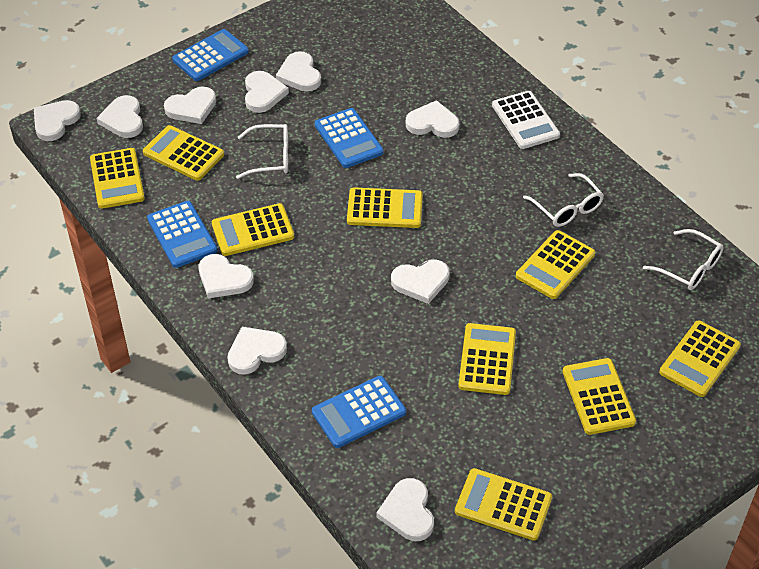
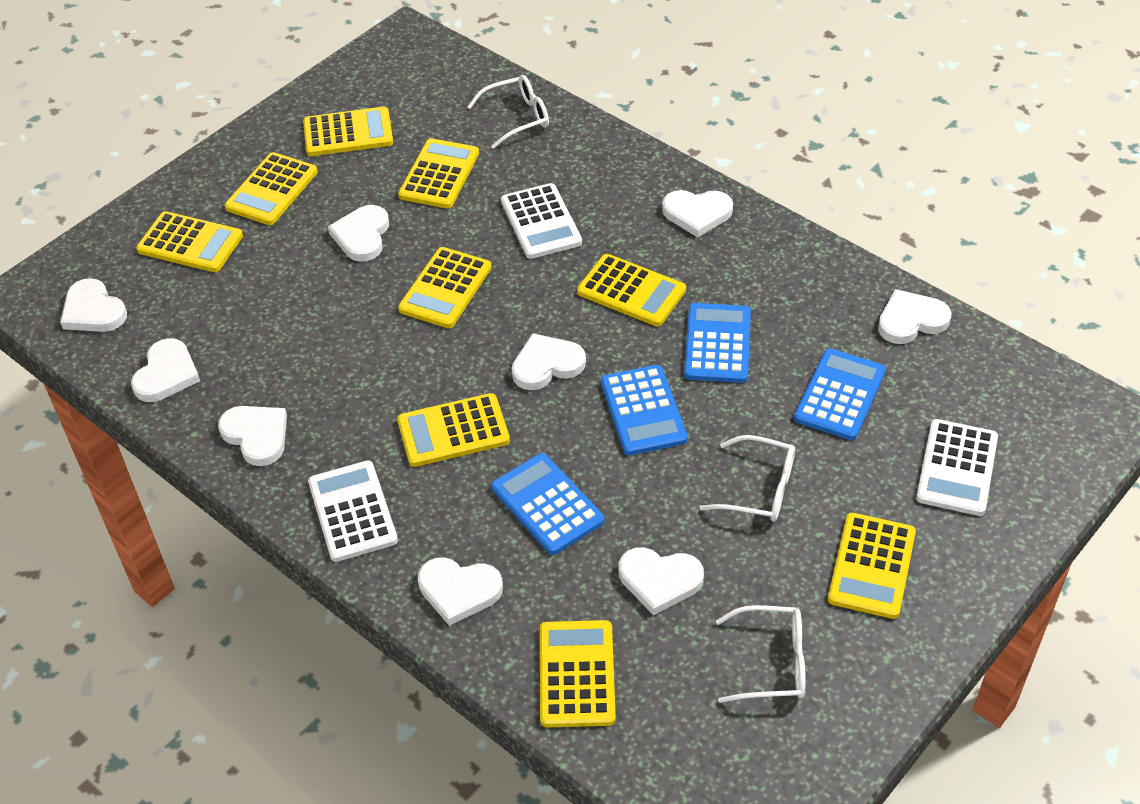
white calculator: [492,91,560,149] = 1 -> [308,460,398,562] [501,183,582,259] [916,419,998,516] = 3
white heart: [34,100,81,141] [97,95,143,138] [164,87,216,124] [199,254,254,298] [227,327,287,375] [245,71,289,113] [276,51,321,92] [376,478,434,541] [391,260,450,304] [406,100,459,138] = 10 -> [60,278,127,332] [131,338,200,402] [218,406,287,466] [328,205,389,262] [418,557,503,626] [512,333,586,390] [619,547,704,615] [662,190,733,238] [878,289,952,344] = 9

